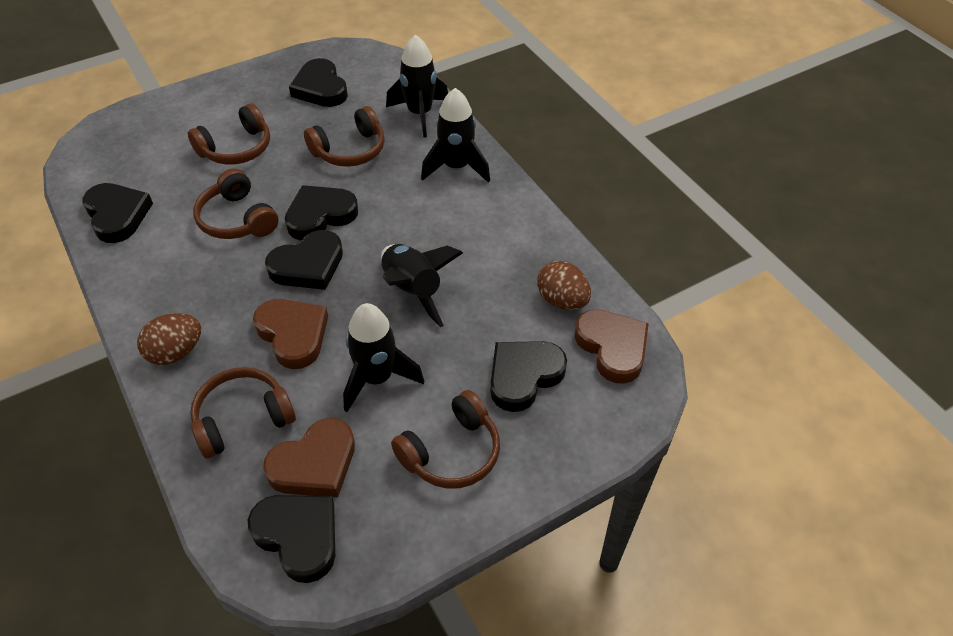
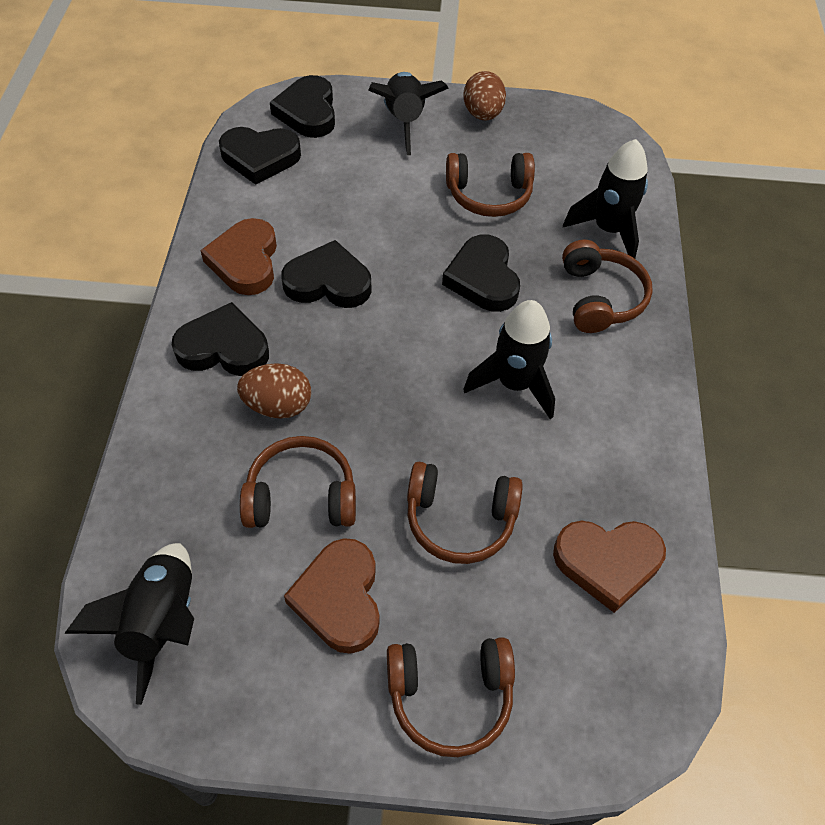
black heart: [83,183,153,243] [248,495,335,583] [265,230,343,290] [285,185,358,241] [289,58,348,107] [490,341,567,412] = 6 -> [172,302,269,376] [219,127,301,185] [270,75,335,138] [281,240,372,308] [442,235,520,312] = 5

